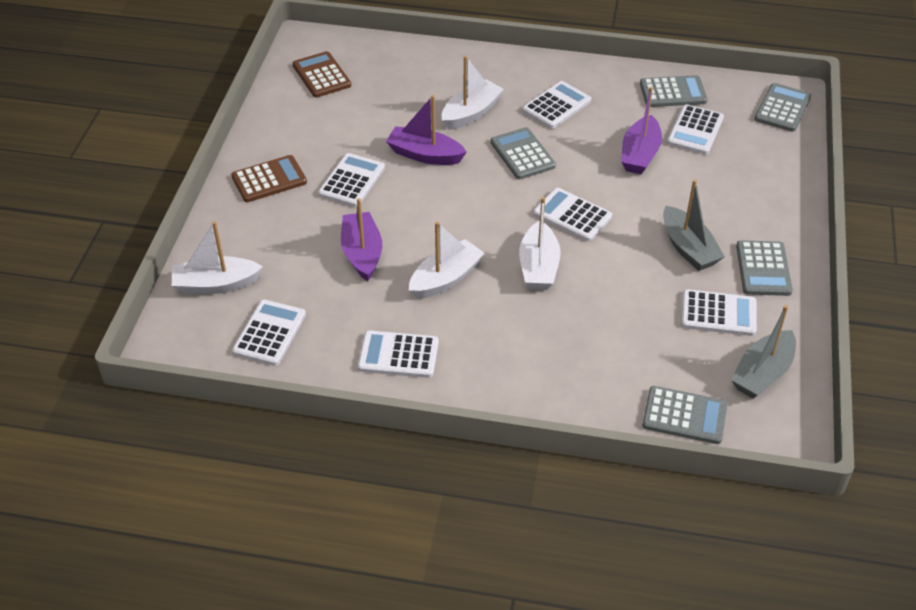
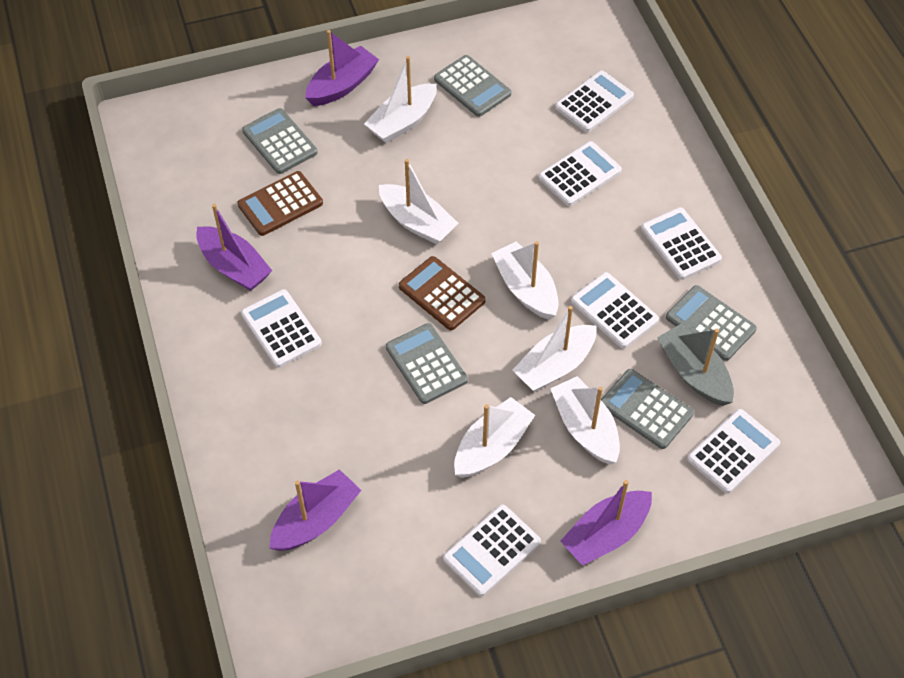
grey boat: [663,179,725,271] [731,305,796,399] = 2 -> [657,324,734,406] = 1
purple boat: [341,198,382,281] [386,95,466,165] [621,87,662,174] = 3 -> [196,204,272,291] [269,469,361,551] [305,30,379,106] [560,480,652,566] = 4
white boat: [172,221,263,294] [409,222,484,299] [442,56,504,130] [519,197,561,290] = 4 -> [364,56,437,143] [379,159,459,245] [454,397,535,478] [491,241,559,320] [513,306,597,392] [550,376,620,464] = 6

